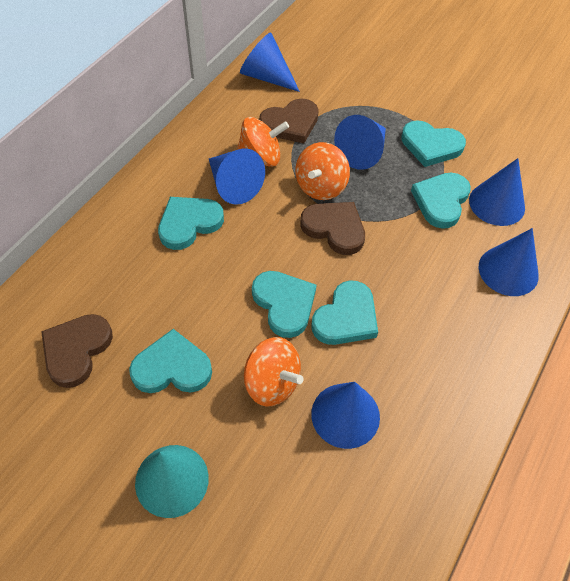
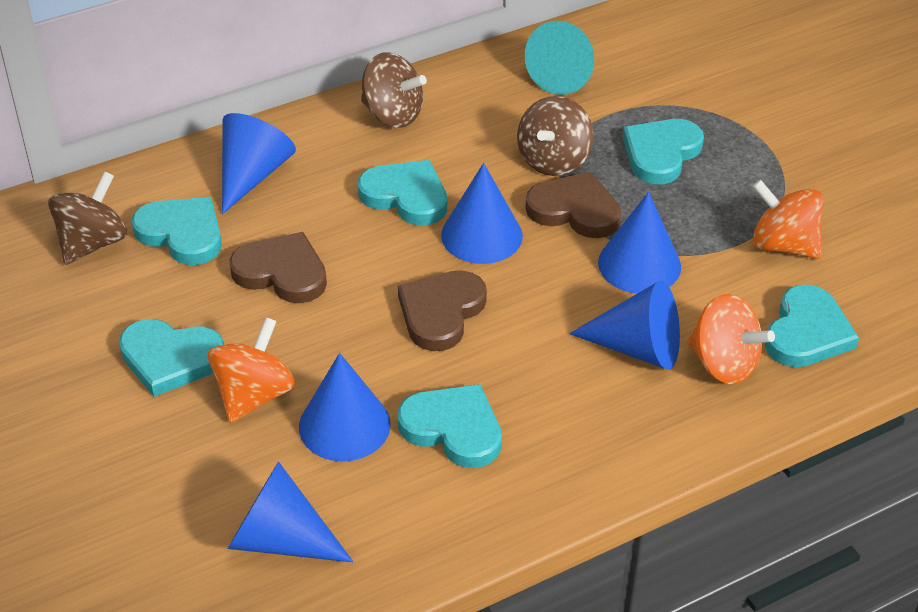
brown spinning top: none = 0 -> [48,171,127,265] [361,52,427,128] [517,96,593,176] = 3

